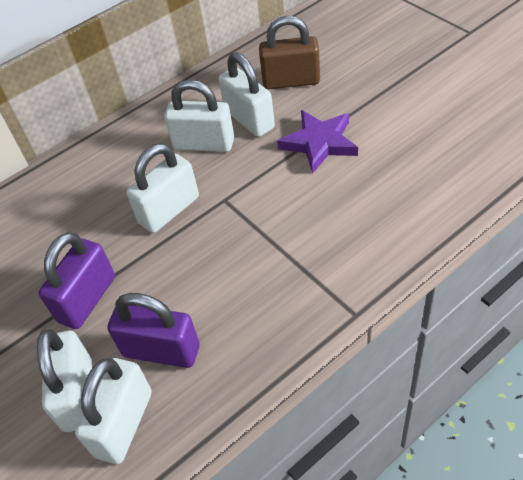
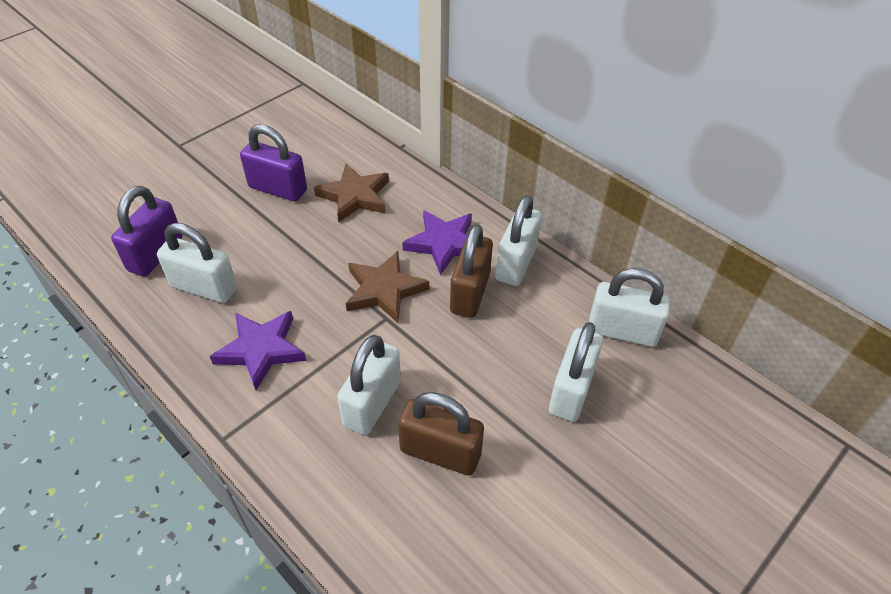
brown padlock: [259,16,320,89] = 1 -> [398,392,484,476] [450,224,493,318] = 2
brown star: none = 0 -> [314,164,389,223] [346,251,429,323] = 2
purple star: [277,110,358,174] = 1 -> [210,311,306,390] [402,210,472,275] = 2

